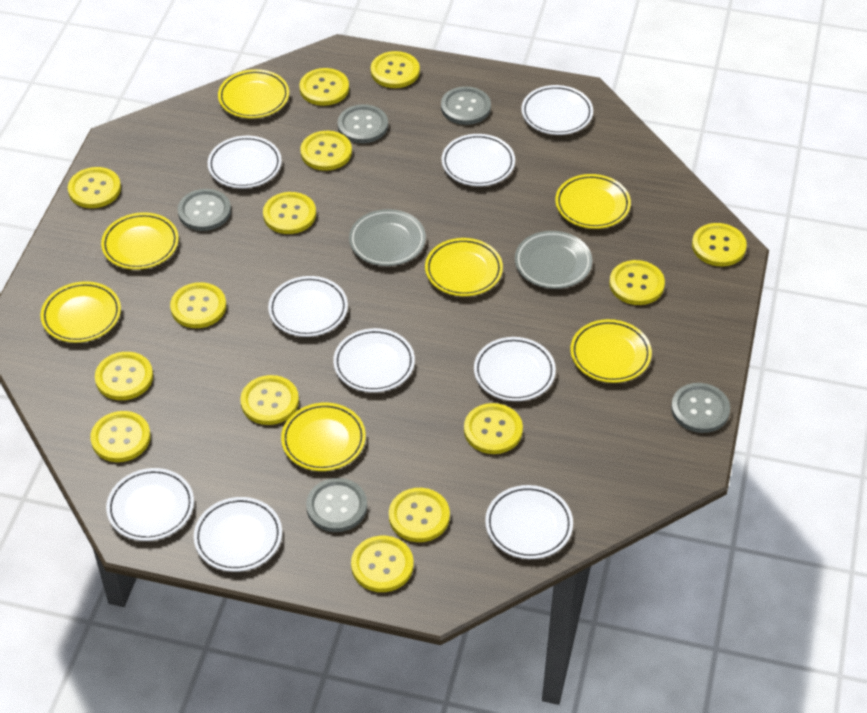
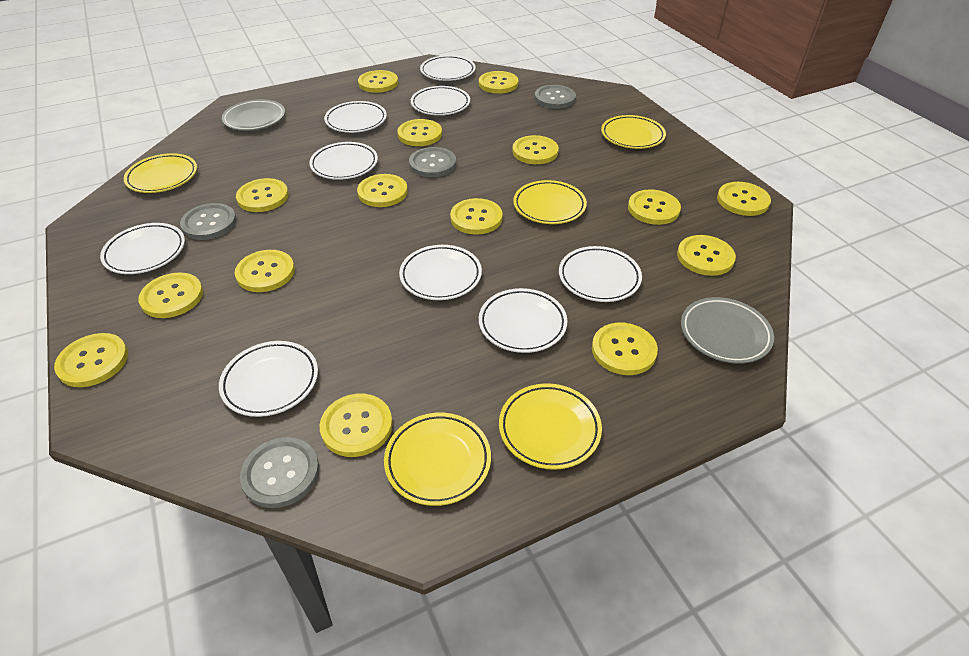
grey button: [178,189,231,231] [306,478,367,532] [337,104,388,143] [441,86,491,125] [671,383,730,433] = 5 -> [180,203,237,240] [240,437,319,508] [409,147,456,177] [535,85,576,109] = 4
yellow button: [68,167,121,208] [90,411,151,462] [95,352,153,400] [170,282,226,328] [240,375,299,425] [263,192,316,234] [299,68,349,106] [300,131,352,171] [351,535,414,592] [371,51,420,88] [389,488,450,542] [464,403,523,454] [610,260,665,305] [692,223,747,266] = 14 -> [54,333,128,387] [138,273,203,318] [235,250,295,292] [236,178,289,212] [320,394,393,457] [357,174,408,207] [358,70,398,93] [397,119,442,146] [450,198,503,235] [479,71,518,94] [512,135,559,164] [592,323,658,375] [628,189,681,225] [677,235,736,276] [717,182,771,216] = 15
yellow plate: [40,281,121,343] [101,212,179,270] [218,69,289,118] [281,403,366,471] [425,238,503,296] [555,174,631,229] [570,319,652,383] = 7 -> [124,153,197,193] [384,413,491,506] [499,383,602,470] [513,180,587,224] [601,115,666,149] = 5

